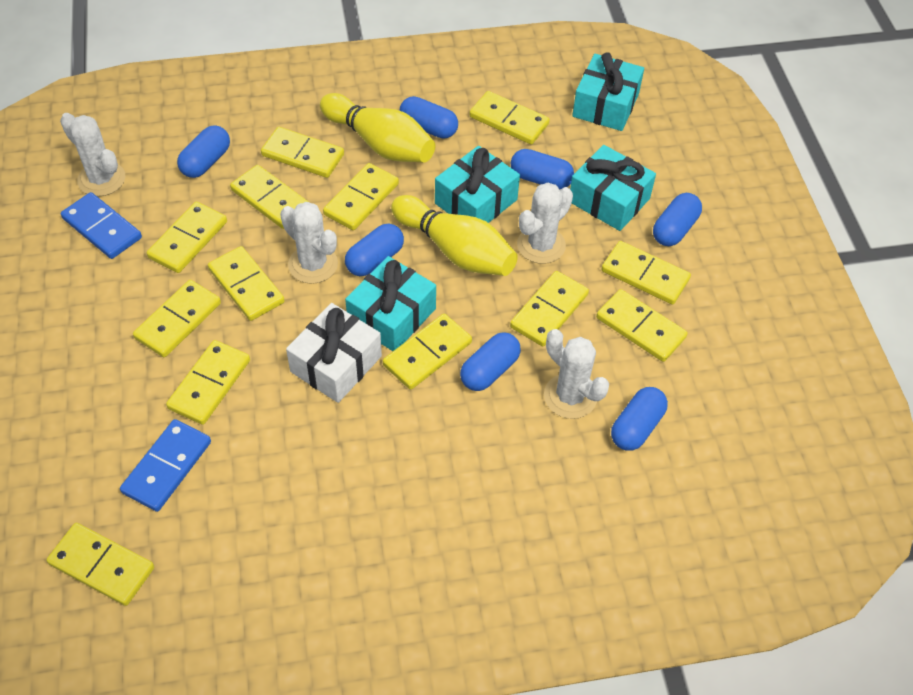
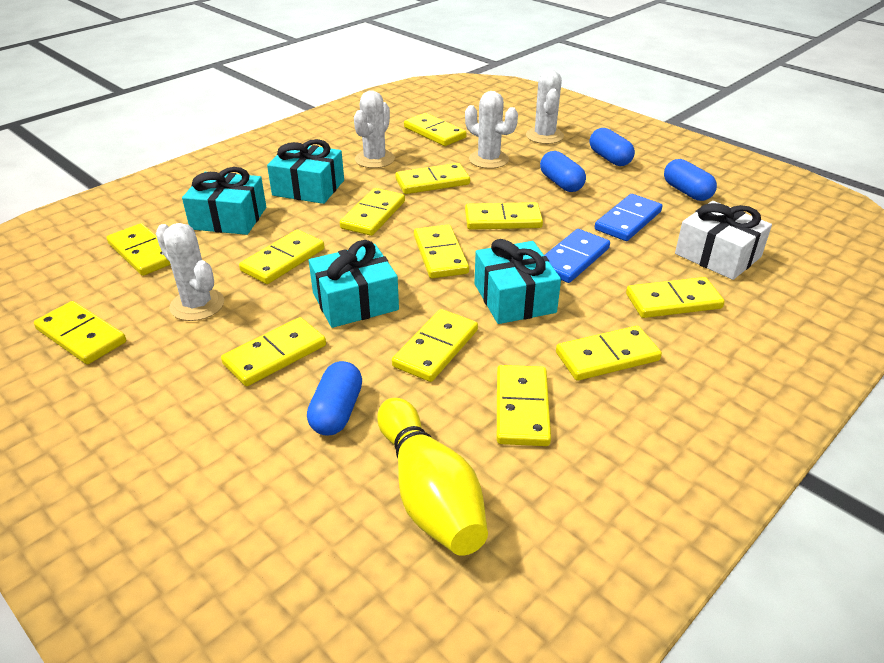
blue capsule: [177,125,230,178] [345,224,404,276] [399,96,458,139] [460,332,521,391] [511,149,574,190] [611,387,668,451] [653,193,702,246] = 7 -> [307,361,362,435] [540,151,586,192] [590,128,635,166] [664,159,717,201] = 4
yellow bowling pin: [320,93,435,163] [391,195,518,276] = 2 -> [377,398,488,556] = 1

